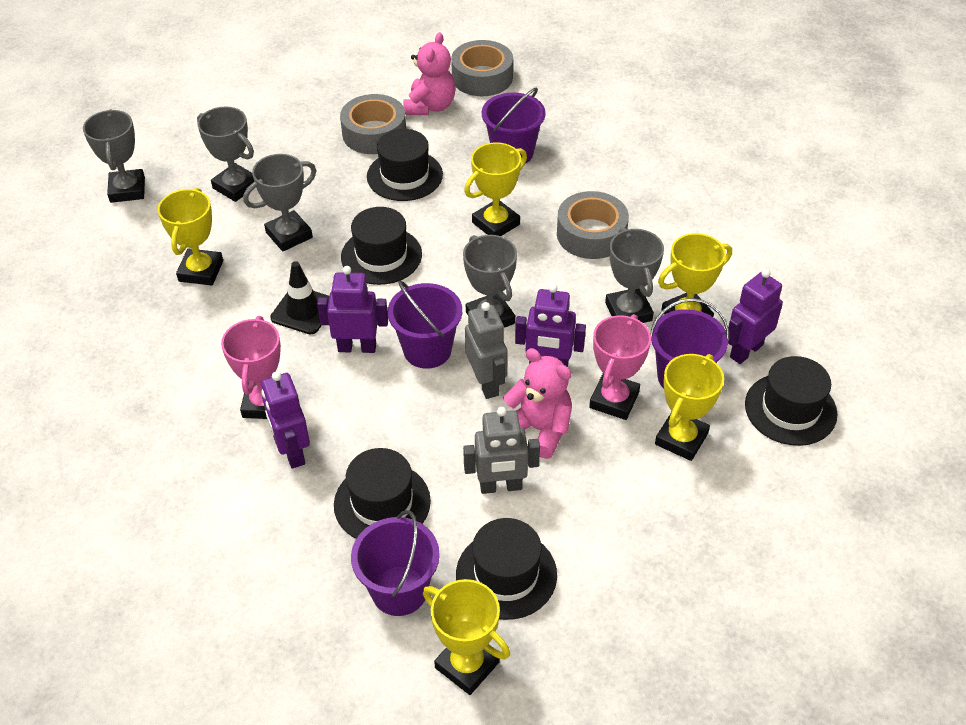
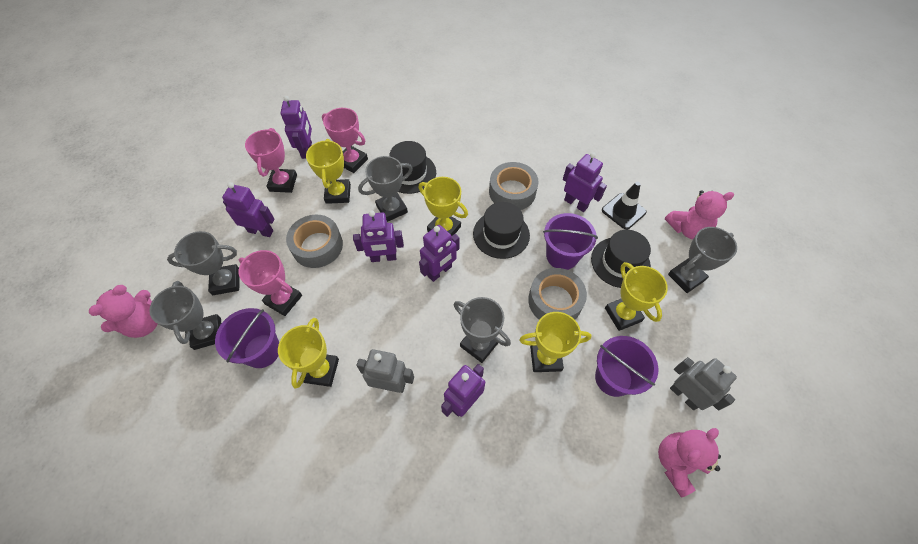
black hat: [334,448,431,539] [341,207,422,285] [367,129,443,201] [456,518,557,620] [745,356,838,446] = 5 -> [389,141,436,194] [473,202,530,259] [591,230,651,288] = 3
pink teddy bear: [403,32,456,115] [503,348,572,459] = 2 -> [89,285,157,338] [658,428,721,498] [665,191,734,239] = 3
pink trophy: [221,316,281,419] [589,314,651,420] = 2 -> [238,250,302,316] [245,128,297,193] [322,108,368,173] = 3
purple bucket: [351,510,440,616] [388,281,462,369] [482,87,546,164] [650,298,729,388] = 4 -> [215,308,279,368] [543,213,598,270] [595,336,658,397] = 3
purple robot: [261,371,310,468] [317,266,388,353] [515,284,586,367] [728,269,783,364] = 4 -> [222,182,275,237] [281,96,312,159] [353,210,404,262] [419,225,459,282] [441,364,485,417] [563,152,607,212] = 6

